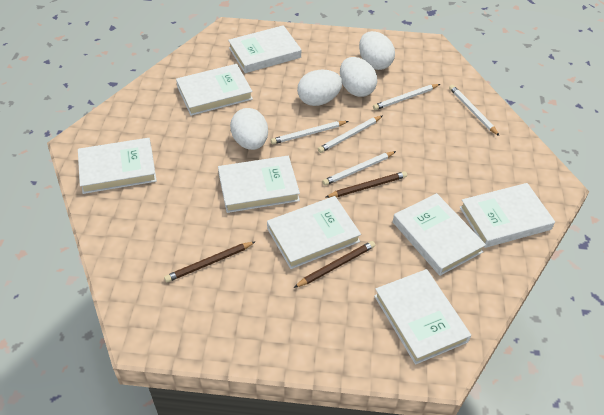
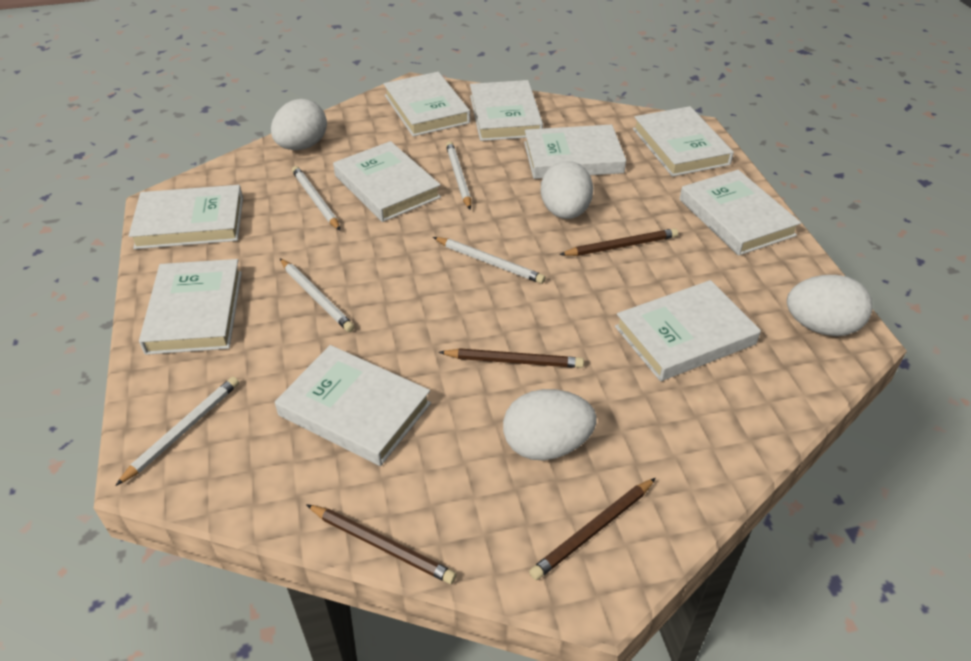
brown pencil: [164,241,256,282] [294,241,375,288] [325,171,407,198] = 3 -> [306,504,457,584] [439,348,584,368] [529,478,656,580] [559,228,678,256] = 4
white book: [78,138,157,194] [176,64,253,116] [218,156,300,213] [228,25,301,73] [267,196,361,269] [374,269,471,365] [393,193,486,276] [459,183,555,248] = 8 -> [129,185,243,249] [139,259,242,355] [275,345,431,466] [333,141,441,222] [384,72,470,136] [470,80,543,141] [524,125,626,179] [615,280,761,381] [633,106,734,177] [679,170,801,256] = 10

